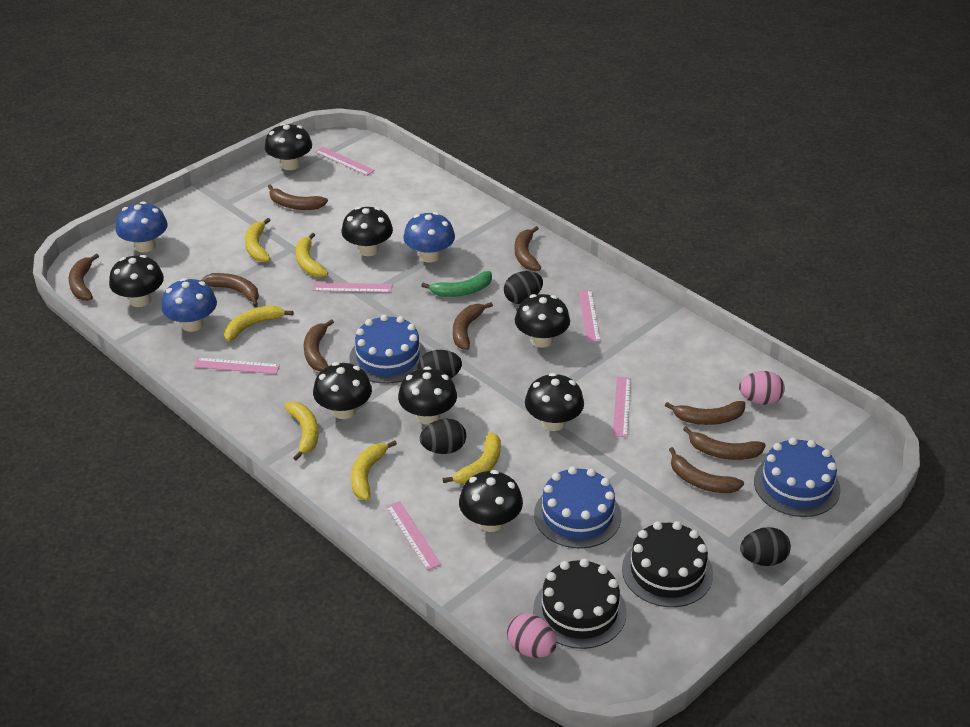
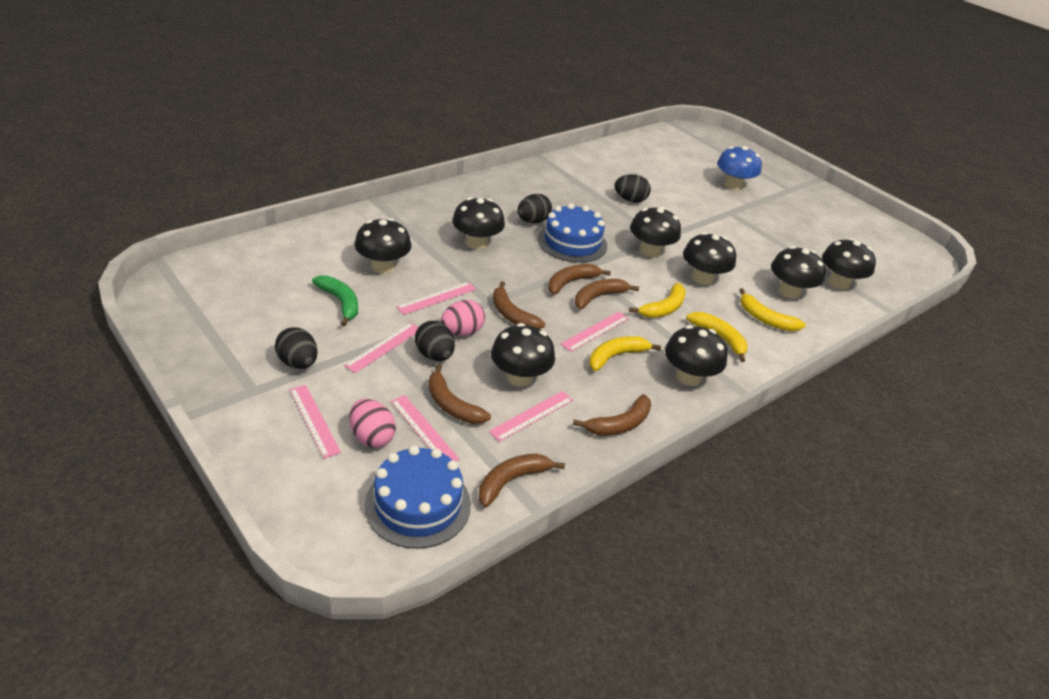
black cake: [533,558,627,649] [622,521,713,607] = 2 -> none = 0
blue cake: [349,314,426,384] [534,467,621,549] [754,437,841,517] = 3 -> [365,446,471,549] [538,203,607,263] = 2
blue mushroom: [116,201,168,253] [161,278,217,332] [403,212,455,263] = 3 -> [717,146,762,190] = 1
brown banana: [68,253,99,301] [201,273,259,307] [268,184,328,210] [304,319,334,372] [453,302,493,350] [515,226,541,271] [665,401,745,425] [669,447,744,493] [683,426,766,460] = 9 -> [428,364,491,424] [479,453,565,507] [493,281,546,329] [548,264,611,295] [573,394,651,436] [575,279,639,309] = 6
yellow banana: [224,305,293,341] [245,218,271,262] [284,402,318,461] [296,233,328,277] [351,440,397,500] [443,432,501,484] = 6 -> [589,336,661,371] [629,283,686,318] [686,312,747,362] [740,288,806,331] = 4

